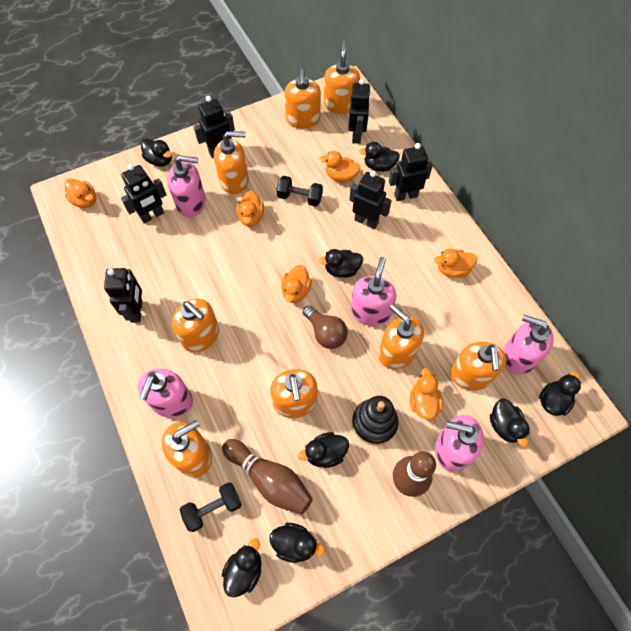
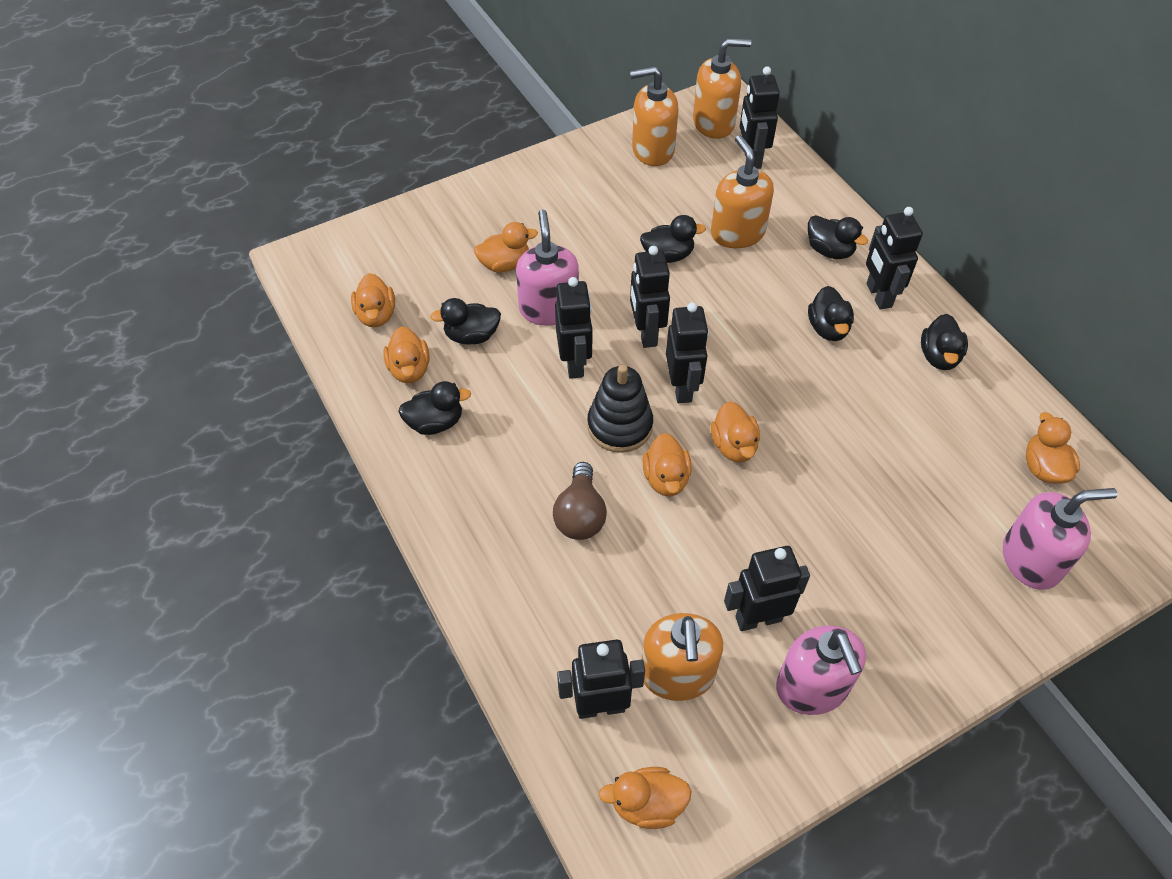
black duck: [141,139,172,166] [222,539,262,597] [269,523,325,563] [298,432,349,468] [318,249,363,278] [359,142,400,172] [490,399,530,447] [539,372,581,416] = 8 -> [398,381,471,435] [430,298,501,345] [640,215,706,263] [808,215,868,259] [808,286,854,341] [921,314,968,370] = 6
black dumbbell: [180,482,242,532] [276,176,323,207] = 2 -> none = 0
black robot: [104,268,143,323] [121,164,167,224] [193,96,235,158] [348,79,371,144] [349,171,392,229] [389,143,433,201] = 6 -> [555,277,593,379] [557,639,645,719] [630,246,670,348] [666,302,709,403] [724,546,810,631] [740,66,780,169] [866,207,923,310] = 7
brown bowling pin: [222,439,313,515] [393,451,436,497] = 2 -> none = 0
orange duck: [65,178,96,208] [237,191,264,227] [281,265,312,303] [319,151,360,182] [410,368,443,420] [434,249,477,277] = 6 -> [351,273,395,327] [383,326,430,383] [474,222,538,272] [598,767,692,829] [642,433,692,496] [711,401,760,462] [1026,412,1080,484] = 7
orange soap dispenser: [162,420,212,477] [172,299,219,352] [214,131,249,194] [270,369,317,418] [284,69,321,129] [324,41,360,114] [378,304,424,369] [450,342,506,390] = 8 -> [630,66,679,166] [641,613,723,701] [693,38,751,139] [711,135,774,248] = 4
pink soap dispenser: [138,369,193,418] [167,155,206,217] [351,257,396,326] [435,415,484,472] [503,315,554,375] = 5 -> [516,210,579,326] [776,626,866,715] [1003,488,1118,590] = 3

